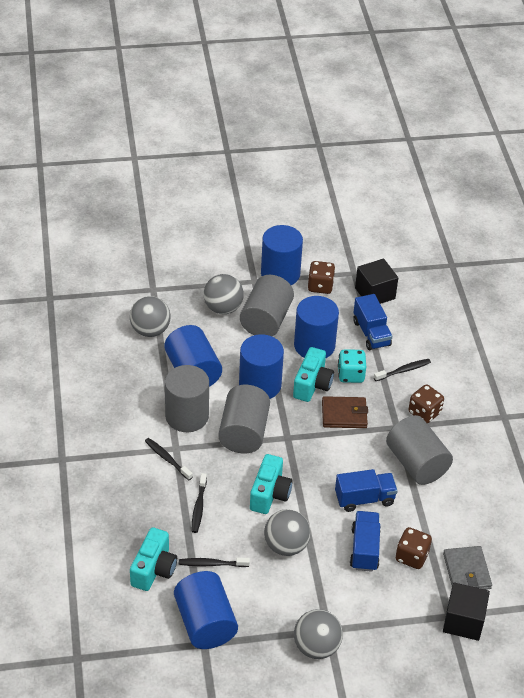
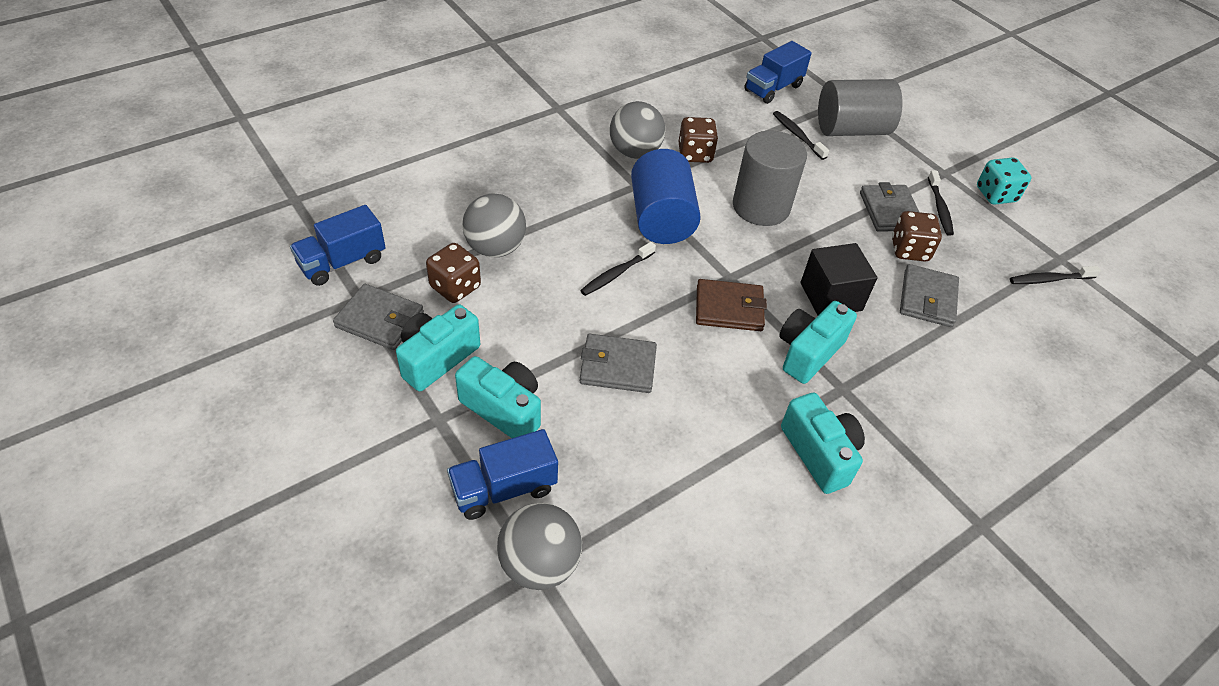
black cube: [355,259,398,304] [443,582,490,641] = 2 -> [800,243,877,315] = 1
blue cylinder: [164,325,222,387] [174,571,238,649] [239,334,284,399] [261,225,303,285] [294,296,339,358] = 5 -> [631,149,701,244] = 1
grey ball: [130,296,171,337] [204,274,244,314] [264,509,310,556] [294,609,343,659] = 4 -> [462,193,526,257] [497,503,582,590] [610,101,665,159] = 3
grey cylinder: [165,365,209,432] [218,385,270,453] [240,275,294,336] [386,415,453,485] = 4 -> [733,131,807,226] [818,79,903,136] = 2
grey wallet: [443,546,492,590] = 1 -> [333,284,424,350] [580,334,657,393] [860,182,919,232] [900,264,959,327] = 4
turquoise camera: [130,527,177,591] [250,454,293,514] [293,347,334,402] = 3 -> [396,304,480,391] [455,356,541,438] [779,301,857,384] [781,393,865,494] = 4

